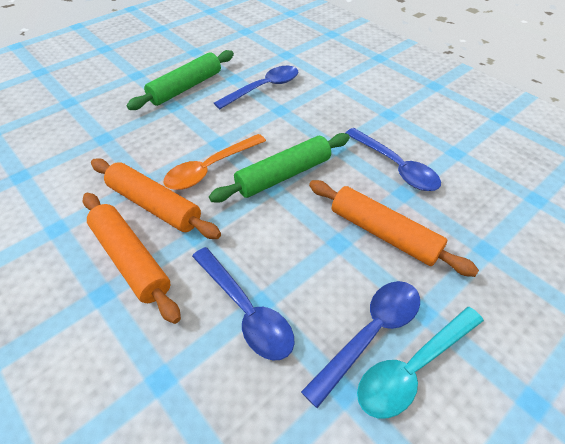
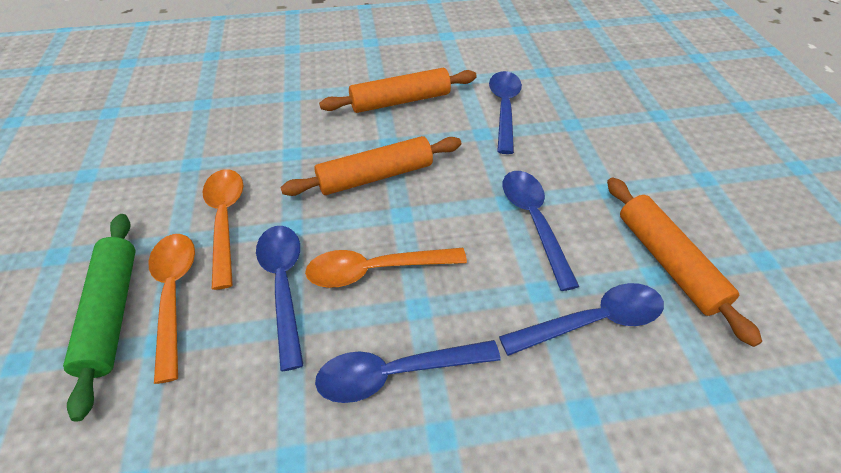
blue spoon: [192,247,295,360] [214,66,298,109] [301,281,420,408] [346,128,441,191] = 4 -> [256,226,304,371] [315,340,501,403] [489,71,522,154] [499,283,664,356] [503,171,580,291] = 5
green rolling pin: [127,50,234,110] [209,133,350,203] = 2 -> [63,214,135,421] = 1
orange spoon: [164,134,266,190] = 1 -> [149,234,195,384] [203,169,243,290] [305,248,467,288] = 3
turquoise spoon: [357,307,484,418] = 1 -> none = 0

